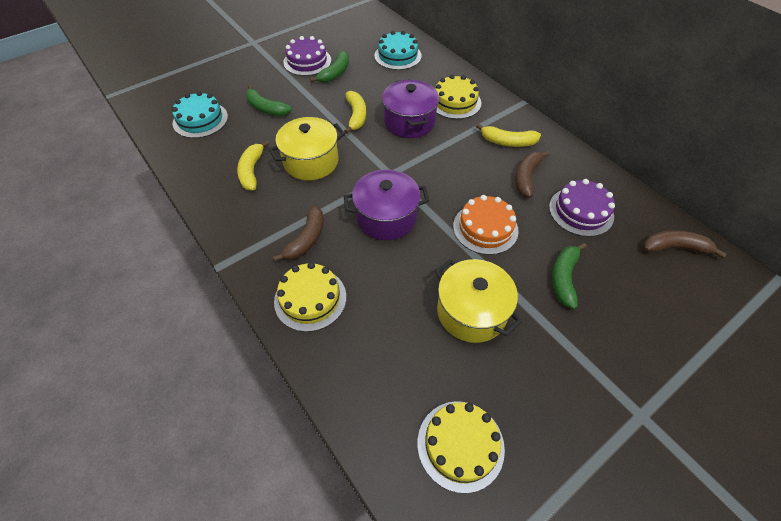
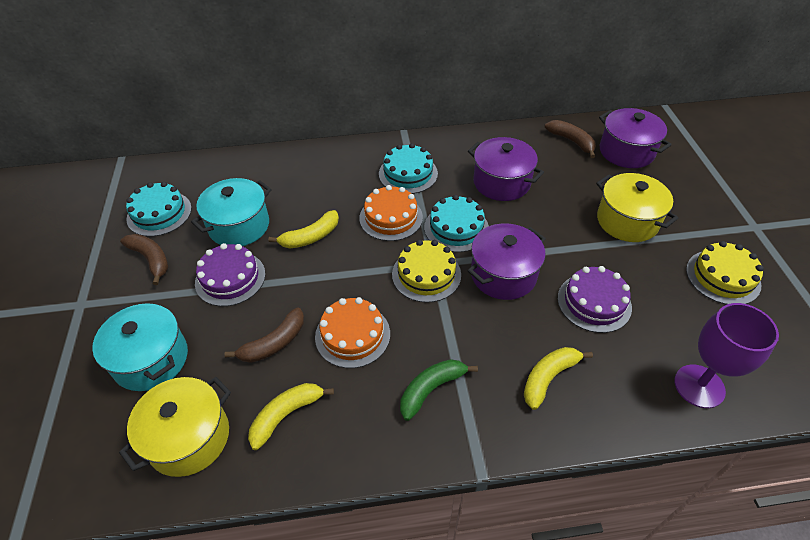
green banana: [246,85,292,116] [310,51,349,83] [552,243,587,309] = 3 -> [400,359,478,421] = 1
orange cake: [453,195,519,255] = 1 -> [315,297,390,368] [359,185,423,241] = 2
purple goblet: none = 0 -> [674,303,779,408] = 1
purple pot: [344,170,429,240] [382,79,439,138] = 2 -> [468,137,544,201] [468,223,546,300] [599,108,672,168] = 3
turquoise cake: [172,91,228,138] [374,31,422,70] = 2 -> [126,182,192,237] [379,143,438,194] [424,195,489,252] = 3
turquoise pot: none = 0 -> [92,303,188,391] [191,178,272,246] = 2
yellow cake: [274,262,346,332] [417,401,505,493] [435,75,481,119] = 3 -> [392,240,461,303] [686,241,764,305] = 2

